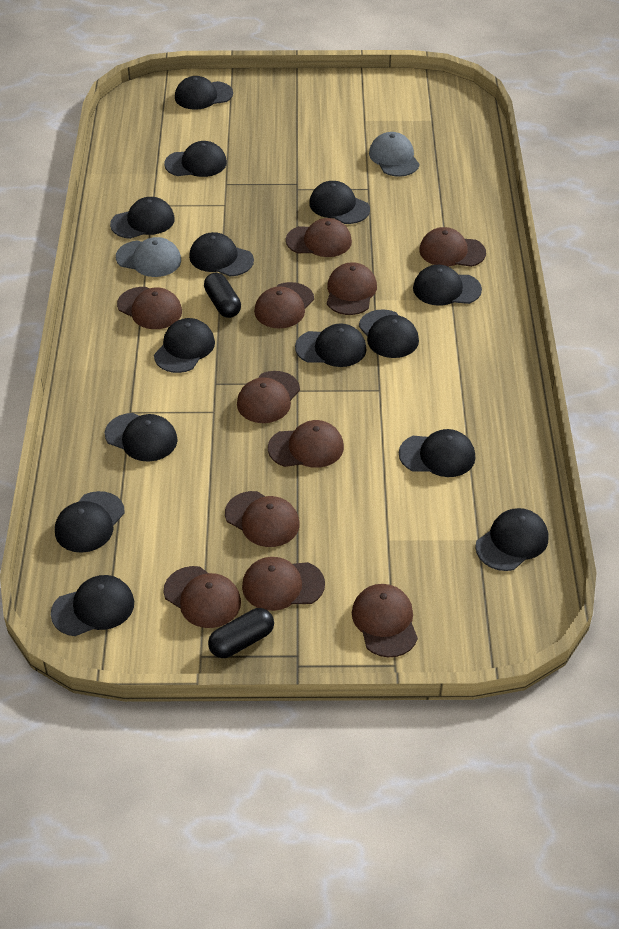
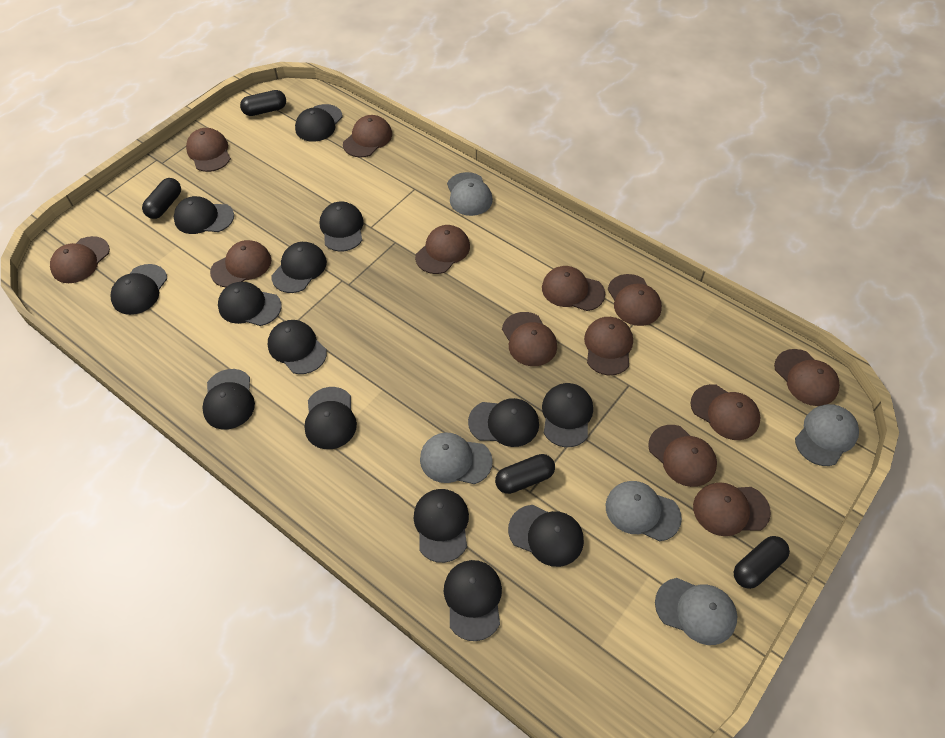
black capsule: [204,273,241,318] [208,608,274,658] = 2 -> [142,178,181,219] [240,90,286,116] [495,454,555,494] [734,536,790,589] = 4
brown cap: [117,287,182,329] [163,566,241,628] [225,491,299,547] [237,371,300,423] [242,557,325,611] [254,282,314,328] [268,420,344,468] [286,218,352,257] [327,262,377,315] [352,584,418,657] [419,227,486,267] = 11 -> [50,236,110,283] [186,128,231,172] [210,240,271,287] [343,115,392,158] [415,225,470,274] [502,312,557,366] [542,266,605,311] [584,317,633,375] [608,274,662,326] [648,425,717,487] [691,384,761,440] [693,483,771,536] [774,349,840,406] = 13
grey cap: [116,237,181,277] [369,132,420,177] = 2 -> [420,432,493,484] [447,172,493,216] [606,481,682,541] [655,578,737,645] [795,404,859,466] = 5

